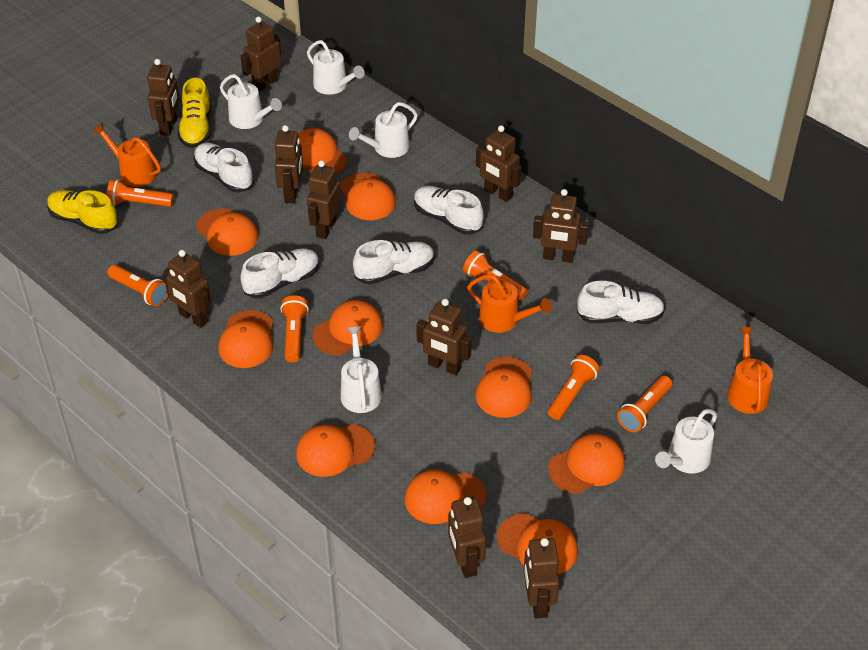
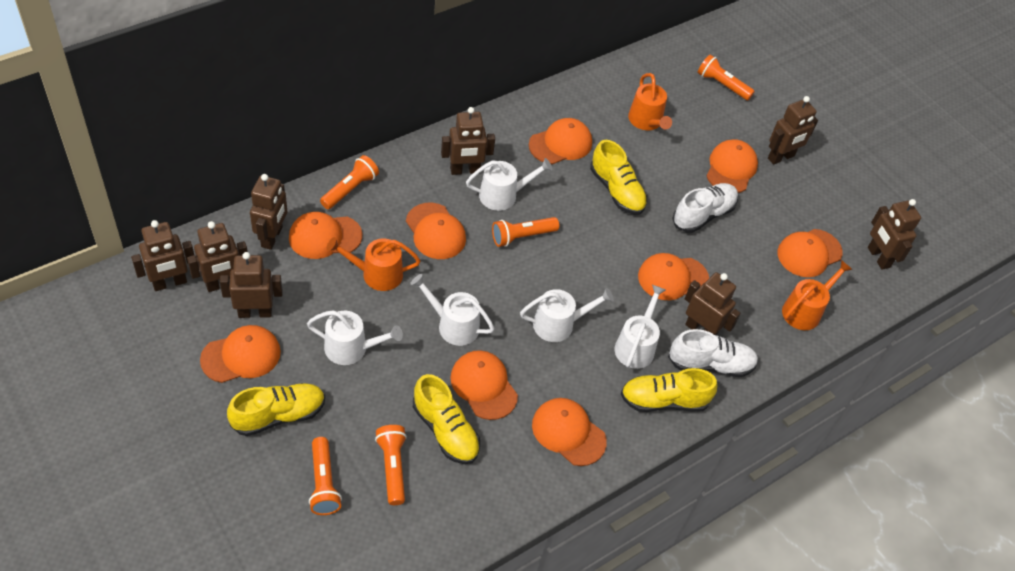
brown robot: [147,59,180,136] [163,250,211,328] [240,17,281,92] [275,125,303,203] [307,160,341,239] [416,299,472,375] [448,497,486,578] [476,125,521,202] [524,538,559,618] [533,189,589,263] = 10 -> [131,220,194,291] [187,221,248,292] [220,252,283,318] [250,174,288,250] [441,107,495,175] [685,272,741,335] [768,96,818,165] [868,199,921,270] = 8
orange cap: [196,208,258,256] [218,310,273,368] [296,424,375,477] [298,128,347,175] [312,300,383,355] [340,173,396,220] [405,470,486,524] [475,357,532,418] [497,513,578,574] [548,434,625,494] = 10 -> [200,325,281,383] [289,212,362,259] [406,203,466,259] [450,350,518,420] [529,118,592,164] [532,398,607,466] [638,253,709,300] [707,139,758,193] [777,229,843,277] = 9
orange flashlight: [107,179,174,207] [107,265,169,307] [280,295,309,363] [463,250,528,301] [548,355,600,420] [617,376,672,432] = 6 -> [309,437,342,515] [320,155,379,209] [375,425,407,505] [492,217,559,247] [697,54,755,100] = 5
white shoe: [193,143,254,192] [240,248,320,298] [353,240,434,285] [414,186,484,235] [577,281,665,324] = 5 -> [668,329,758,377] [672,183,738,233] = 2
yellow shoe: [47,190,118,234] [178,78,211,148] = 2 -> [227,383,325,436] [413,374,480,464] [590,140,647,214] [621,368,717,412] = 4

